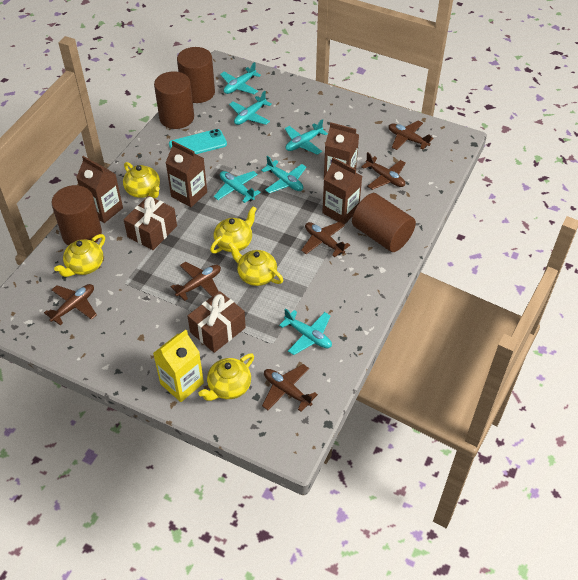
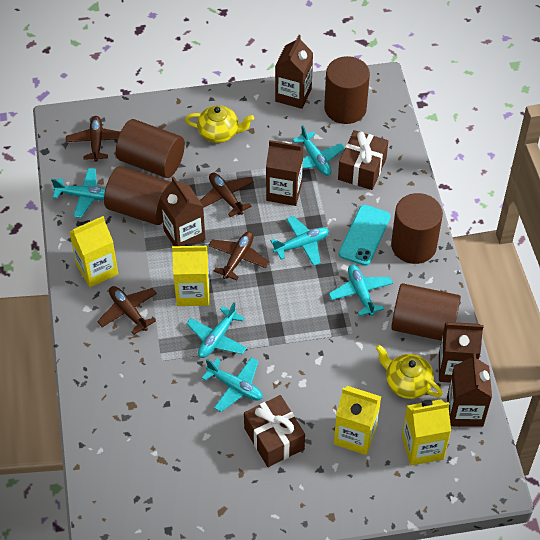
brown carton: [76,156,123,223] [166,141,207,207] [322,157,362,224] [324,122,359,178] = 4 -> [160,176,205,246] [266,140,303,206] [275,35,313,109] [439,322,483,383] [447,354,492,427] = 5
brown cylinder: [52,185,102,246] [154,72,194,129] [177,47,215,103] [352,193,416,252] = 4 -> [104,166,171,225] [116,119,185,178] [324,56,370,124] [391,193,443,264] [391,283,461,341] = 5
brown plane: [44,284,97,325] [171,262,221,301] [262,364,318,412] [301,222,350,257] [361,152,406,190] [389,121,433,150] = 6 -> [66,116,120,162] [97,286,157,335] [200,173,254,217] [208,231,269,280] = 4
yellow carton: [153,330,204,402] = 1 -> [69,216,118,287] [172,243,209,306] [334,386,381,455] [402,399,451,466] = 4
yellow teapot: [54,234,105,277] [123,162,160,198] [199,353,254,401] [210,206,257,253] [228,242,283,286] = 5 -> [185,105,254,143] [376,345,443,399] = 2

